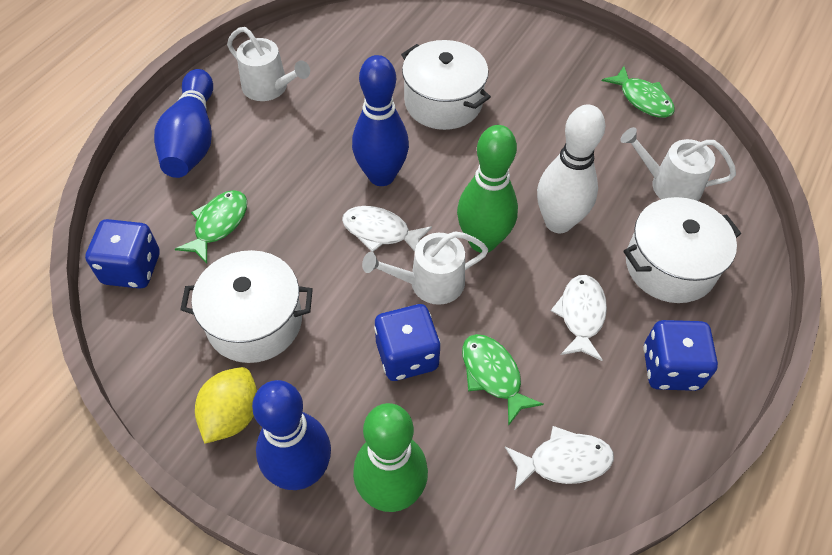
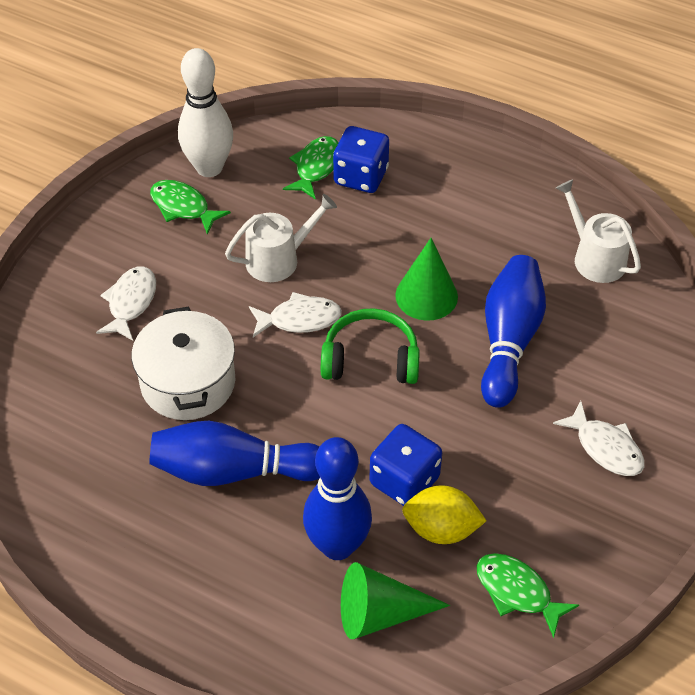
blue dice: [85,219,160,289] [374,304,441,381] [643,320,718,391] = 3 -> [333,126,389,193] [370,424,442,506] = 2
green bowling pin: [353,403,428,512] [457,125,518,253] = 2 -> none = 0
green cone: none = 0 -> [341,562,450,639] [395,238,458,321] = 2
green headphones: none = 0 -> [321,308,420,384] = 1
white pot: [180,250,313,363] [401,40,491,130] [623,197,741,303] = 3 -> [131,307,235,420] = 1
white watering can: [227,27,310,101] [362,231,488,305] [620,127,736,201] = 3 -> [225,194,337,282] [556,179,641,283] = 2

